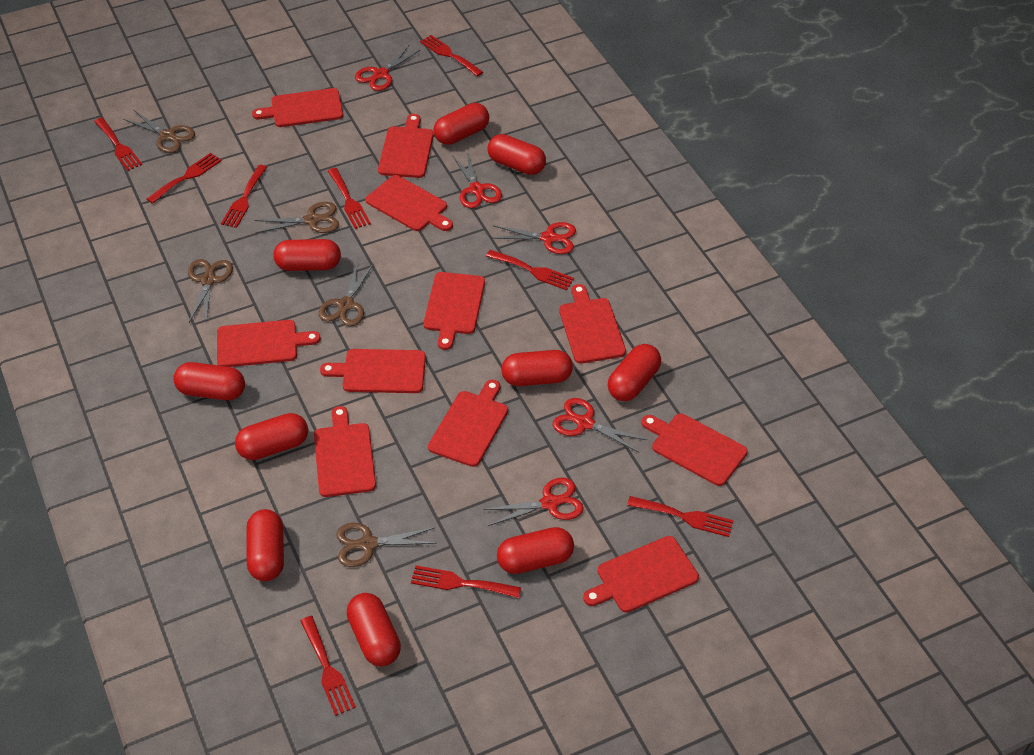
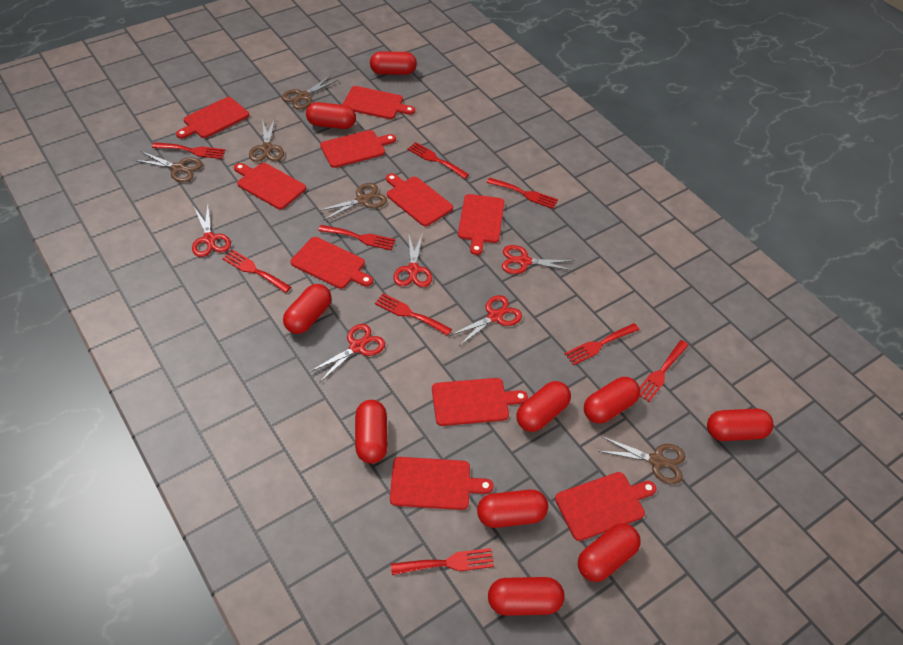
red cutting board: [217,320,321,367] [252,88,343,127] [314,406,376,497] [320,349,426,393] [366,175,453,231] [378,114,434,178] [424,272,485,350] [428,380,508,467] [559,284,626,364] [583,536,699,613] [641,413,748,486] = 11 -> [176,97,249,139] [234,163,306,209] [290,237,373,289] [320,130,396,168] [342,86,415,119] [386,173,453,226] [390,457,494,510] [432,378,528,426] [458,194,504,255] [555,472,656,541] = 10

